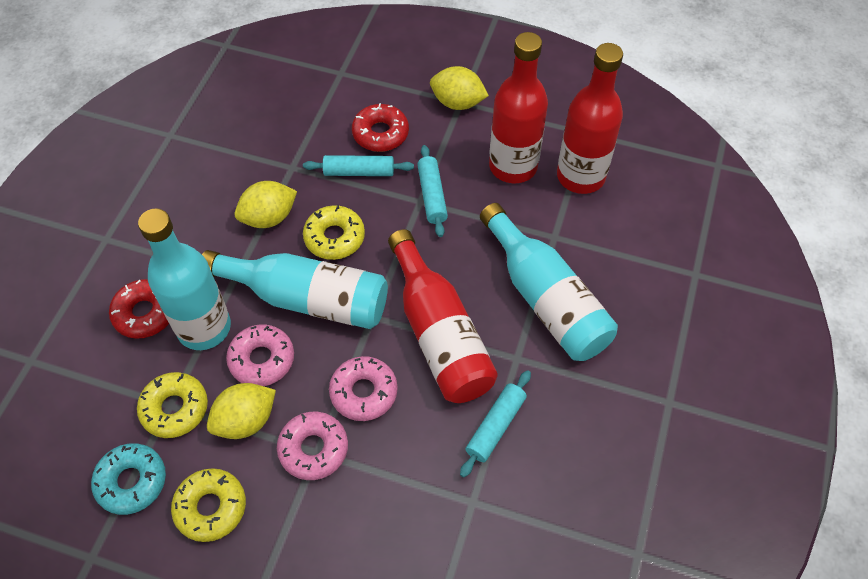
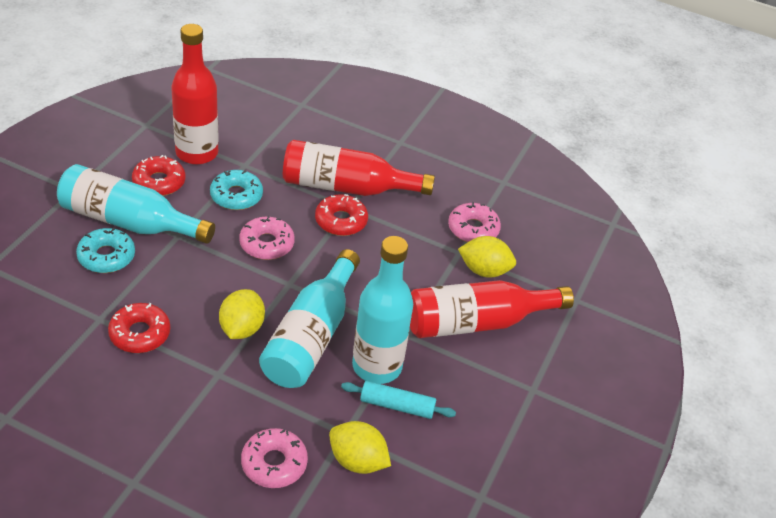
red donut: [109,279,169,339] [352,103,409,152] = 2 -> [108,303,170,353] [132,155,185,196] [315,194,368,236] = 3
turquoise donut: [91,444,166,515] = 1 -> [76,228,135,273] [210,170,263,210] = 2
turquoise rolling pin: [303,155,414,176] [417,145,448,237] [460,370,531,477] = 3 -> [341,381,456,419] = 1
yellow donut: [137,372,208,438] [171,468,246,542] [303,205,365,260] = 3 -> none = 0

